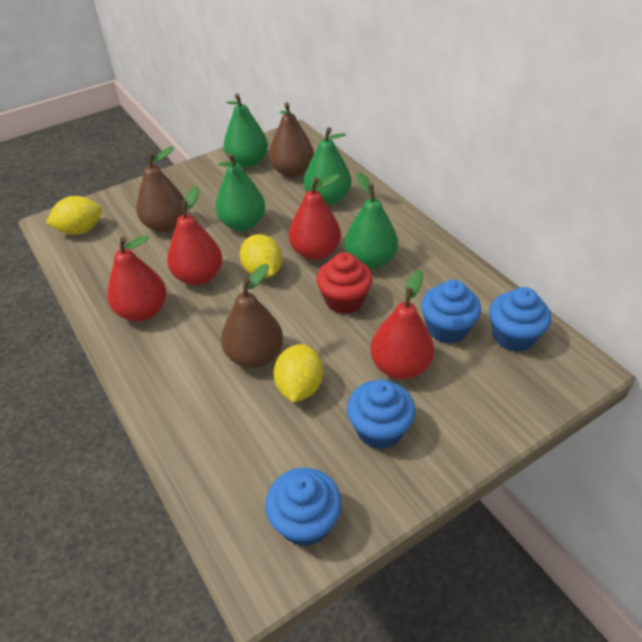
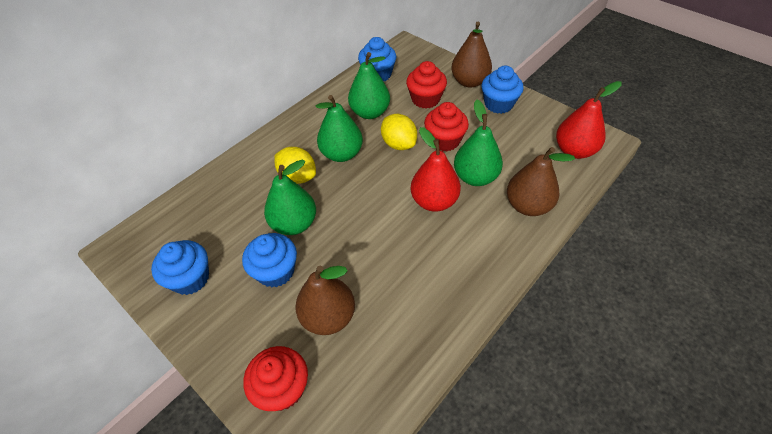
red cupcake: [316,252,373,314] = 1 -> [243,346,308,411] [406,61,447,109] [424,102,469,152] = 3
red pear: [107,236,167,322] [167,186,222,285] [289,174,341,260] [370,269,434,379] = 4 -> [411,127,461,212] [556,81,621,159] = 2
yellow lemon: [46,196,102,235] [240,234,282,278] [274,344,323,403] = 3 -> [275,147,316,184] [381,114,417,150] = 2

